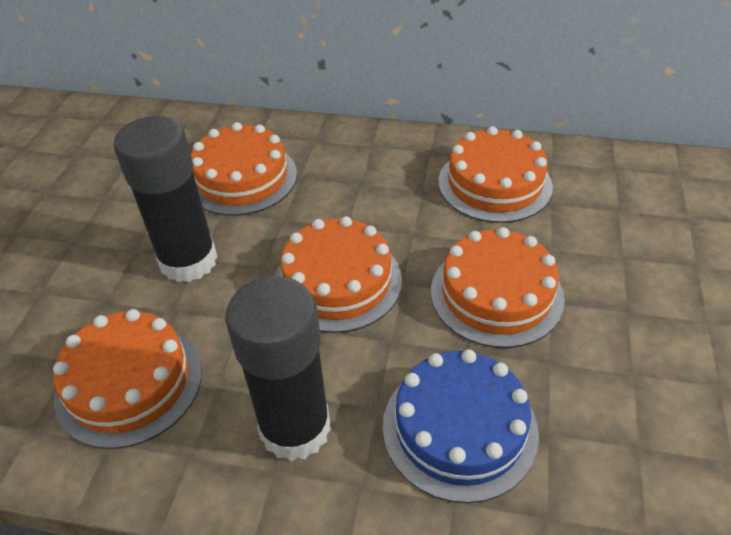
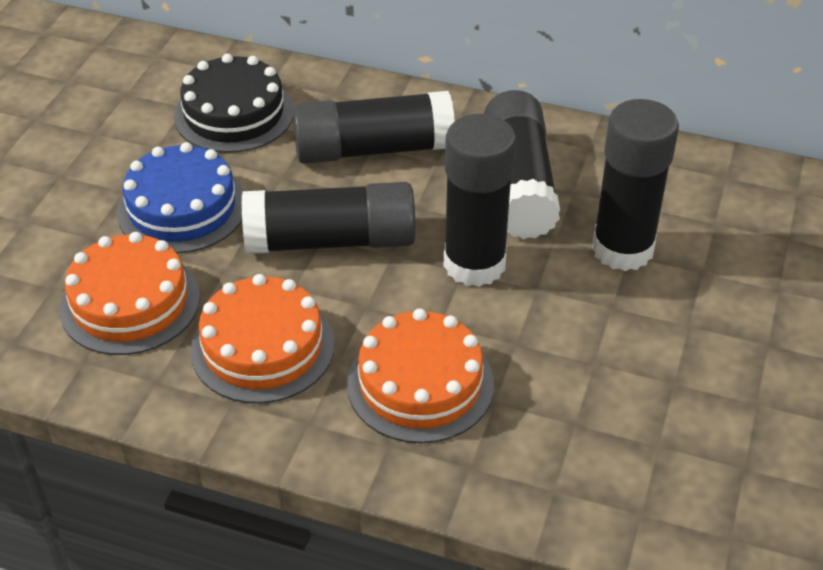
black cake: none = 0 -> [174,53,294,153] = 1
black glue stick: [114,116,218,282] [225,276,331,461] = 2 -> [242,182,416,254] [292,91,455,164] [443,114,516,287] [484,90,560,240] [592,99,679,271] = 5
orange cake: [53,309,202,449] [191,122,297,216] [275,216,402,333] [431,227,565,348] [438,126,553,223] = 5 -> [59,232,200,355] [191,274,335,403] [347,309,494,443] = 3

